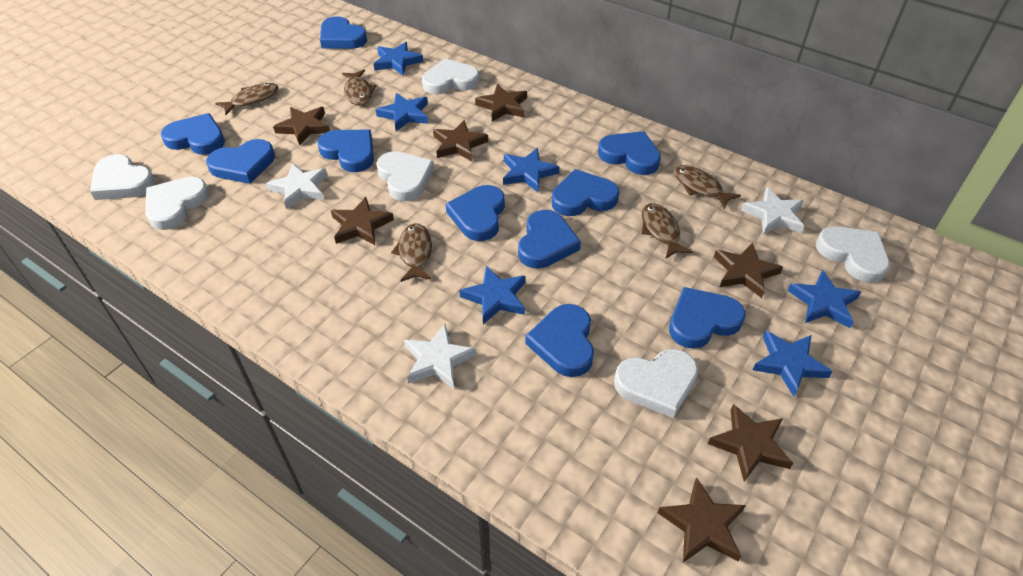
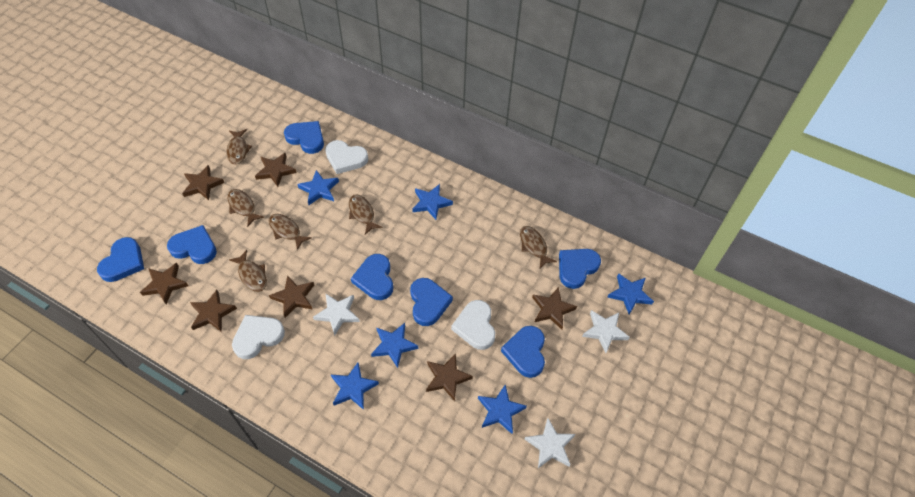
blue heart: [161,113,225,155] [206,139,275,184] [317,129,374,172] [320,16,367,49] [446,185,505,241] [518,210,581,268] [525,304,594,377] [552,169,619,216] [598,131,661,175] [669,287,746,349] = 10 -> [97,237,144,282] [167,225,217,264] [284,121,324,154] [351,254,393,300] [410,278,453,326] [501,326,545,378] [559,249,601,289] = 7
brown fish: [215,83,279,115] [342,70,376,106] [391,223,432,282] [642,203,693,259] [673,165,741,209] = 5 -> [226,129,252,165] [227,189,264,227] [229,250,267,292] [269,214,312,250] [349,194,382,235] [520,226,557,268] = 6
white heart: [90,154,155,200] [145,177,209,230] [376,151,434,201] [422,58,479,94] [614,349,698,418] [816,226,890,283] = 6 -> [232,315,285,359] [325,140,368,174] [451,300,495,350] = 3

